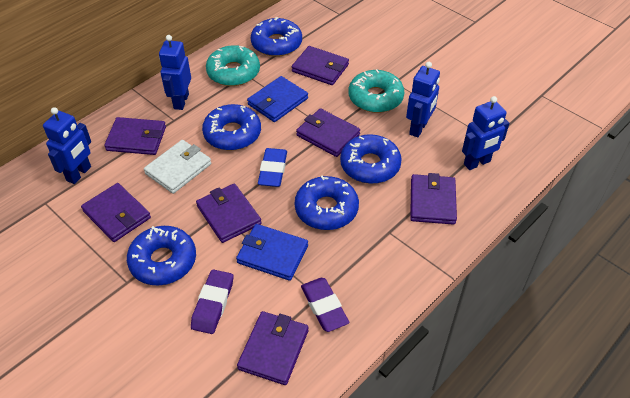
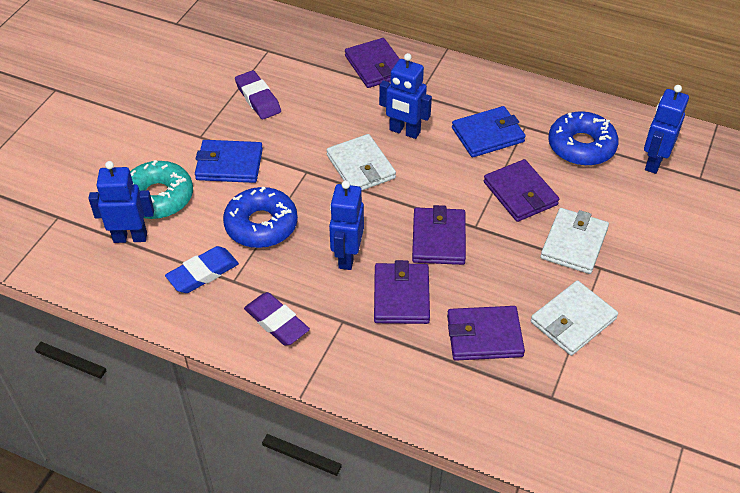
blue donut: [127,226,196,286] [202,104,261,150] [251,17,302,57] [295,176,359,230] [340,134,402,184] = 5 -> [223,187,298,248] [548,111,619,166] = 2
purple wallet: [81,183,151,242] [104,117,166,155] [196,183,262,243] [237,311,308,385] [292,46,349,85] [296,108,360,157] [410,173,457,225] = 7 -> [345,38,400,88] [374,260,430,324] [412,205,466,265] [447,306,525,361] [484,159,559,222] = 5
turquoise donut: [206,45,260,86] [349,69,404,113] = 2 -> [130,160,193,219] = 1
white wallet: [144,140,211,194] = 1 -> [326,134,396,190] [531,280,618,356] [540,208,609,274] = 3

